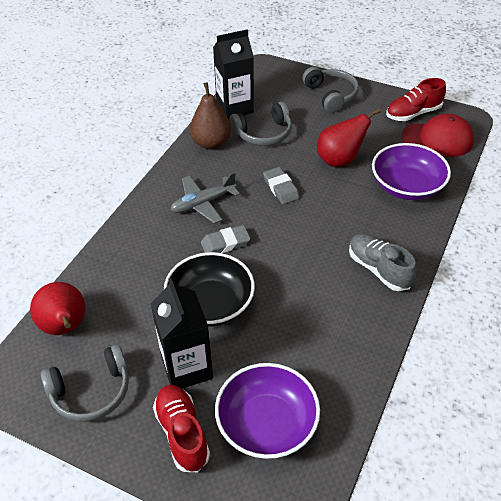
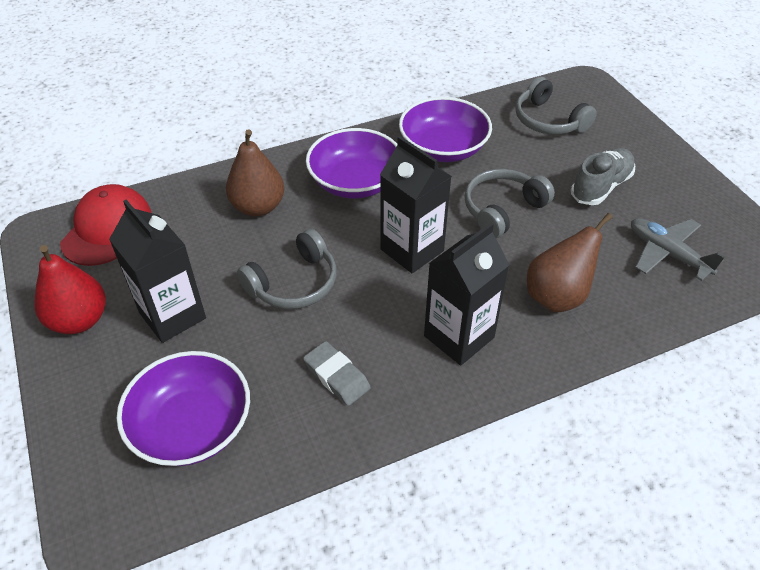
black bowl: [164,252,255,327] = 1 -> none = 0
black carton: [151,278,213,388] [213,29,254,119] = 2 -> [109,199,206,343] [380,136,452,273] [424,222,509,366] = 3
brown pear: [190,82,231,149] = 1 -> [226,129,284,216] [527,213,613,313] = 2
grey eraser: [201,225,251,253] [263,167,300,204] = 2 -> [303,341,371,406] = 1
purple bowl: [215,363,320,459] [372,143,451,200] = 2 -> [117,351,250,466] [306,128,397,198] [399,97,492,162] = 3
red pear: [30,282,86,335] [317,108,381,167] = 2 -> [34,245,106,334] = 1
red shoe: [153,385,210,472] [386,78,446,121] = 2 -> none = 0

